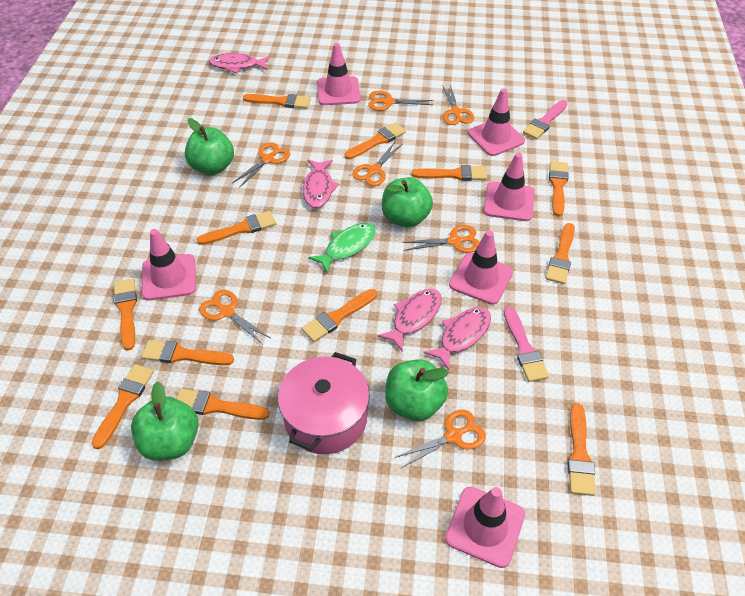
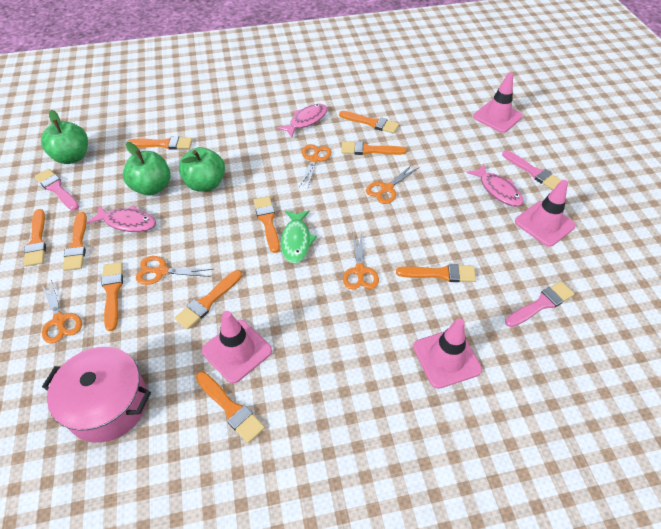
green apple: [131,381,199,461] [185,118,234,175] [382,177,433,228] [385,359,449,421] = 4 -> [41,110,88,164] [123,142,171,195] [179,147,225,192] = 3
orange brush: [92,364,154,449] [114,279,137,351] [142,340,234,365] [176,389,270,420] [197,211,276,245] [243,94,311,109] [301,289,377,342] [344,123,406,159] [412,165,487,181] [546,223,575,284] [549,161,569,217] [568,403,596,496] = 12 -> [24,209,46,267] [62,212,87,271] [101,262,123,331] [127,136,193,150] [175,270,242,329] [196,372,265,443] [254,196,280,253] [339,111,399,134] [341,141,407,155] [396,264,476,282] = 10
orange scissors: [199,290,270,345] [232,142,290,188] [352,142,403,186] [368,91,433,111] [394,409,486,469] [402,225,480,253] [442,84,474,125] = 7 -> [42,280,82,344] [136,256,213,285] [299,144,331,187] [343,233,379,290] [366,165,418,204] = 5
pink brush: [504,306,549,382] [523,100,568,139] = 2 -> [35,169,79,210] [502,150,561,190] [505,281,574,327] = 3
pink fish: [209,53,270,73] [303,160,339,208] [377,289,442,351] [424,307,491,370] = 4 -> [87,205,156,232] [277,104,327,137] [467,164,523,207] = 3
pink traffic cone: [142,229,196,300] [317,43,361,105] [445,487,525,568] [449,230,513,305] [468,88,525,156] [484,153,535,221] = 6 -> [202,311,272,384] [413,318,482,389] [473,72,523,133] [515,180,576,247] = 4

